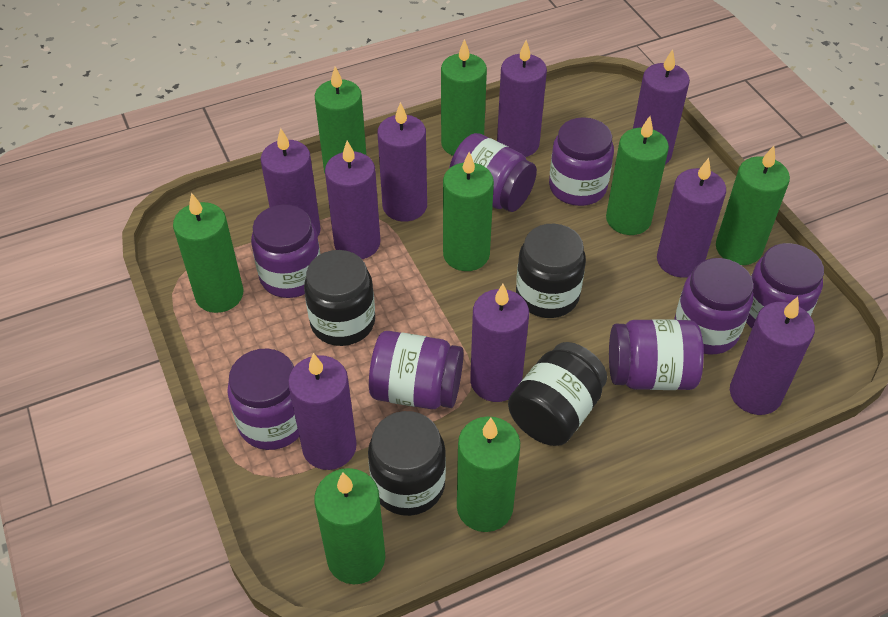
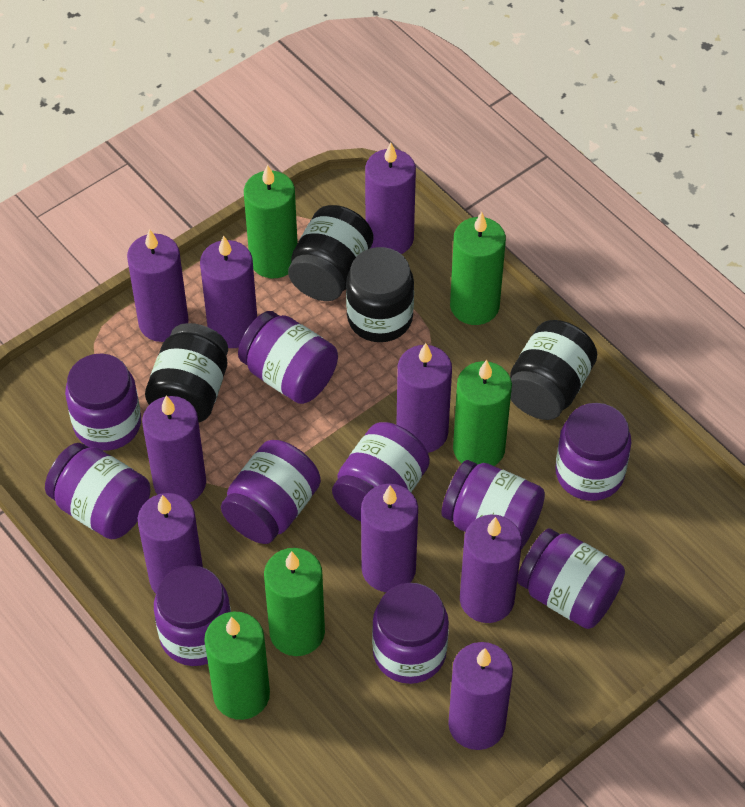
green candle: [173,193,243,313] [314,468,385,584] [315,66,366,173] [441,39,487,156] [443,152,494,271] [457,416,520,532] [606,116,669,235] [716,146,790,265] = 8 -> [204,612,270,720] [244,164,298,278] [264,548,325,656] [450,212,506,325] [453,360,512,466] = 5
purple jar: [227,348,299,450] [251,204,320,298] [369,331,463,409] [449,133,537,212] [549,117,614,206] [609,319,704,390] [674,258,754,354] [746,243,824,328] = 8 -> [45,443,151,539] [65,354,141,451] [154,565,231,666] [221,440,321,544] [238,311,338,404] [332,422,430,522] [372,583,449,684] [441,460,545,549] [517,528,625,629] [555,403,632,501] = 10

